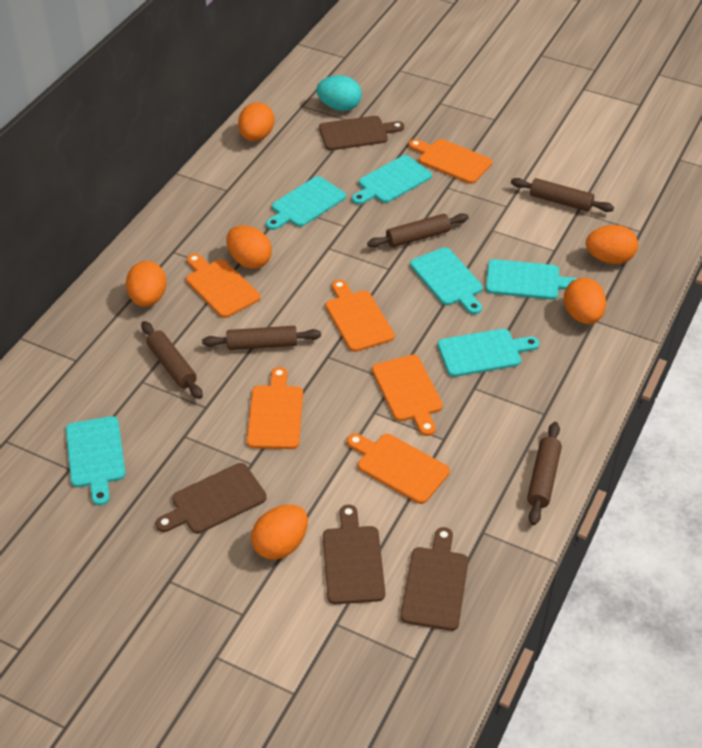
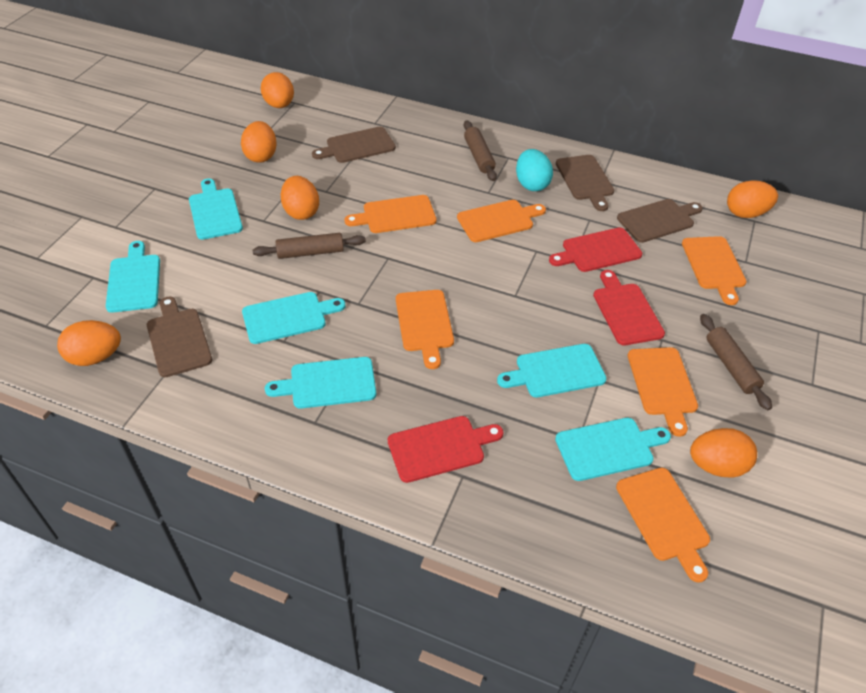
brown rolling pin: [141,321,203,399] [202,326,321,350] [367,213,469,248] [511,178,614,212] [527,422,562,525] = 5 -> [253,233,366,259] [464,120,497,181] [700,314,772,410] = 3
red cutting board: none = 0 -> [388,416,504,483] [549,227,642,272] [593,270,665,345] = 3

